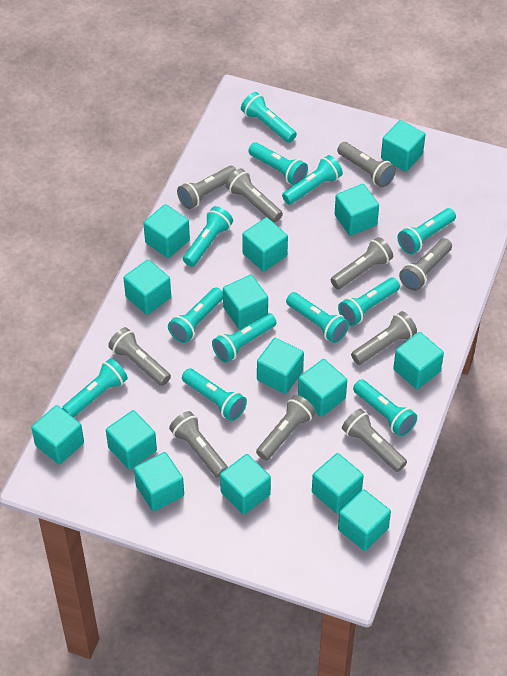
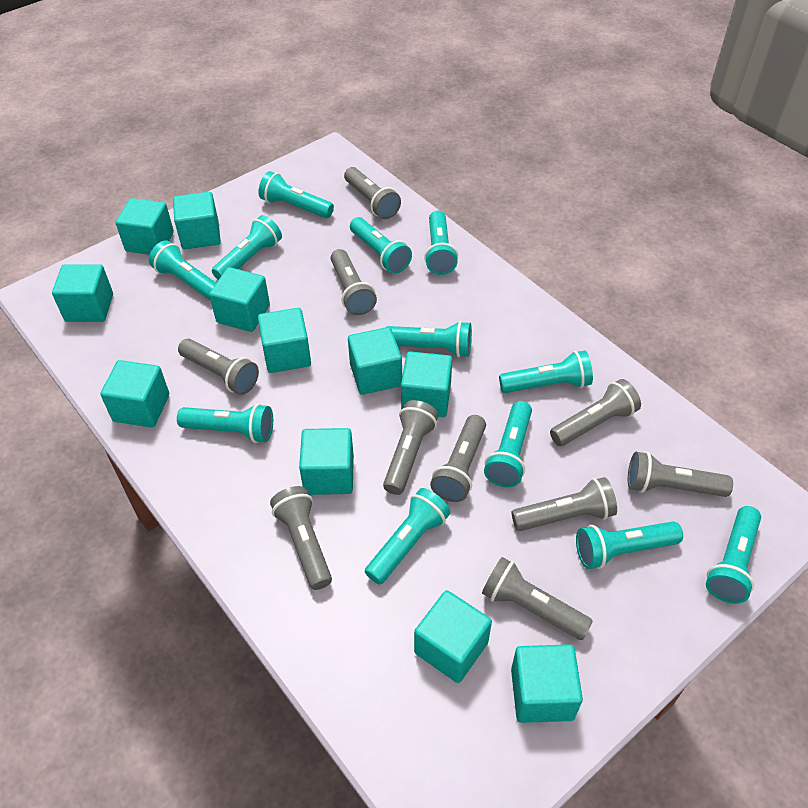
turquoise cube: [31,405,84,464] [106,410,157,470] [124,259,171,315] [134,452,184,511] [143,204,190,258] [220,454,271,515] [223,275,268,329] [242,217,288,272] [257,338,304,394] [298,359,347,417] [312,453,364,514] [335,184,379,236] [338,489,391,551] [381,120,426,172] [393,332,444,389] = 15 -> [52,264,113,322] [100,360,169,428] [116,198,174,255] [173,192,221,249] [209,267,270,332] [258,308,311,373] [299,428,354,495] [348,327,402,395] [401,351,452,417] [414,590,492,683] [511,644,583,723] = 11

